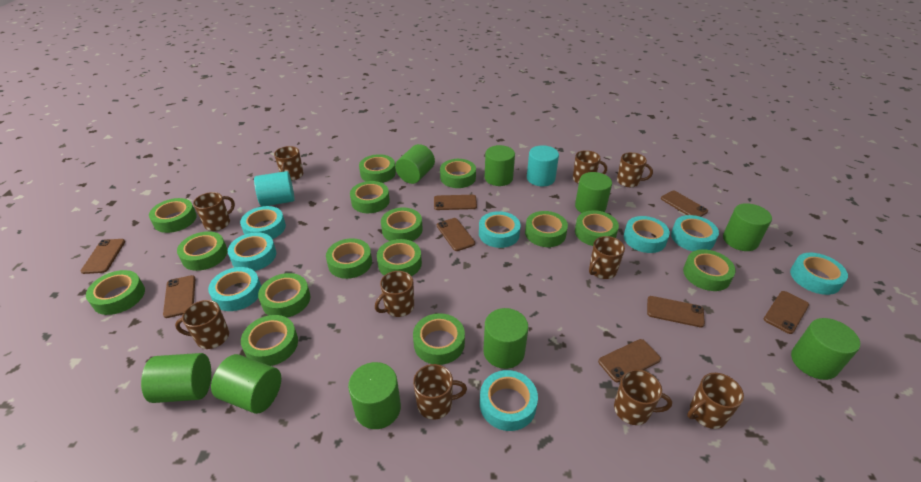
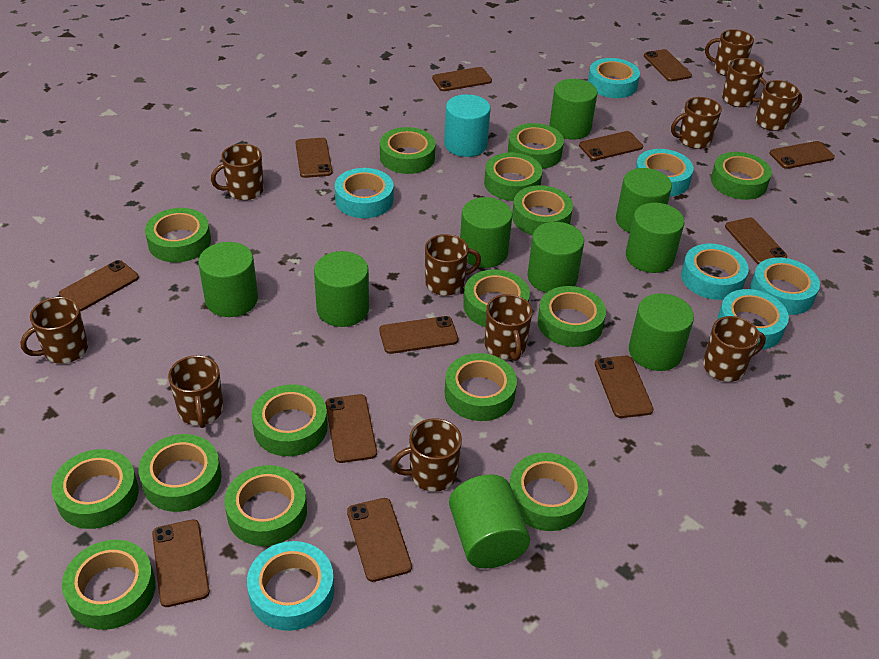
brown mug: [175,300,229,349] [193,192,235,231] [274,146,303,181] [375,271,414,317] [413,364,467,420] [573,150,607,184] [589,236,625,279] [614,369,672,425] [617,152,653,187] [687,373,744,429] = 10 -> [20,297,88,364] [168,355,223,428] [211,144,264,200] [391,418,462,492] [425,234,481,296] [485,294,533,361] [671,97,722,149] [703,316,766,382] [705,29,754,76] [722,58,766,107] [755,80,802,131] = 11
brown phone: [81,239,125,274] [163,275,195,318] [434,195,477,210] [437,218,475,251] [598,339,661,382] [647,296,705,327] [661,191,708,217] [764,291,809,334] = 8 -> [59,260,139,311] [152,519,210,607] [295,138,332,178] [326,394,377,463] [347,498,412,582] [379,316,458,354] [432,67,492,91] [579,131,643,160] [595,356,654,418] [644,49,692,81] [725,217,787,264] [769,141,835,169] = 12
turquoise cylinder: [254,171,295,206] [527,145,559,186] = 2 -> [444,94,491,157] = 1
turquoise tape: [208,267,261,311] [228,232,276,271] [240,206,286,239] [479,211,521,248] [480,370,538,431] [624,216,670,253] [671,215,719,251] [790,253,848,295] = 8 -> [247,541,334,631] [335,168,394,218] [588,58,640,98] [635,149,694,196] [681,244,749,300] [717,289,789,350] [750,257,820,315] = 7

